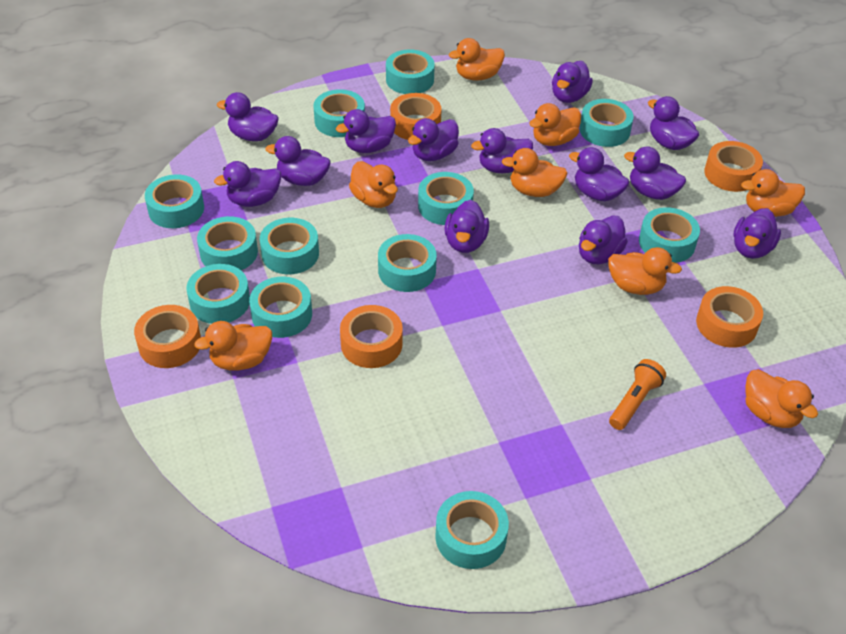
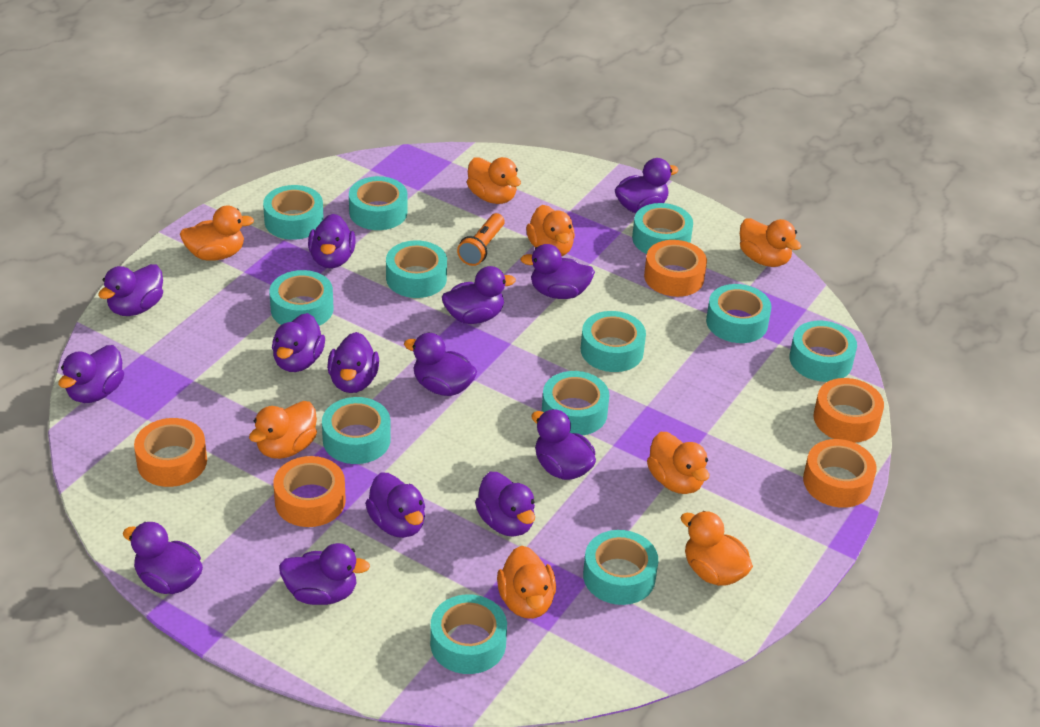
purple duck: [214,161,281,207] [217,92,279,141] [265,136,331,186] [336,109,396,153] [408,118,459,161] [444,200,489,253] [471,128,533,173] [552,61,593,103] [569,147,629,201] [579,215,628,264] [624,146,686,200] [648,96,699,150] [733,208,781,259] = 13 -> [58,345,124,403] [98,264,163,316] [123,522,203,594] [272,313,325,372] [279,543,370,605] [308,214,356,268] [327,332,379,393] [365,473,425,538] [404,333,477,396] [442,266,516,324] [475,472,535,537] [520,244,595,299] [531,409,596,480] [615,158,679,213] = 14

